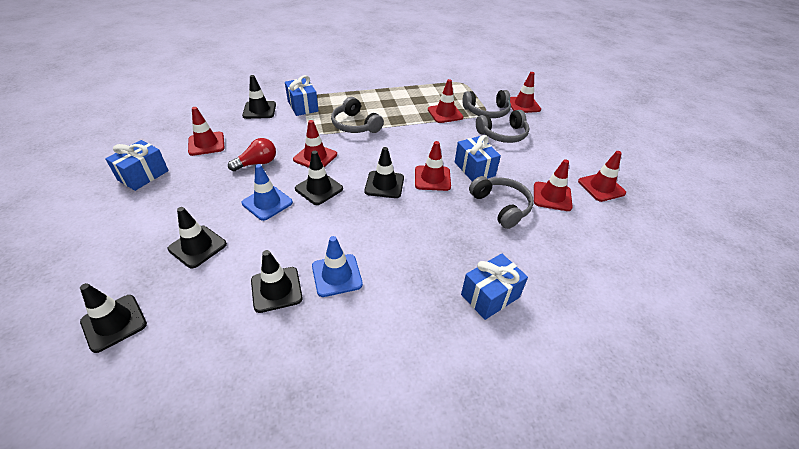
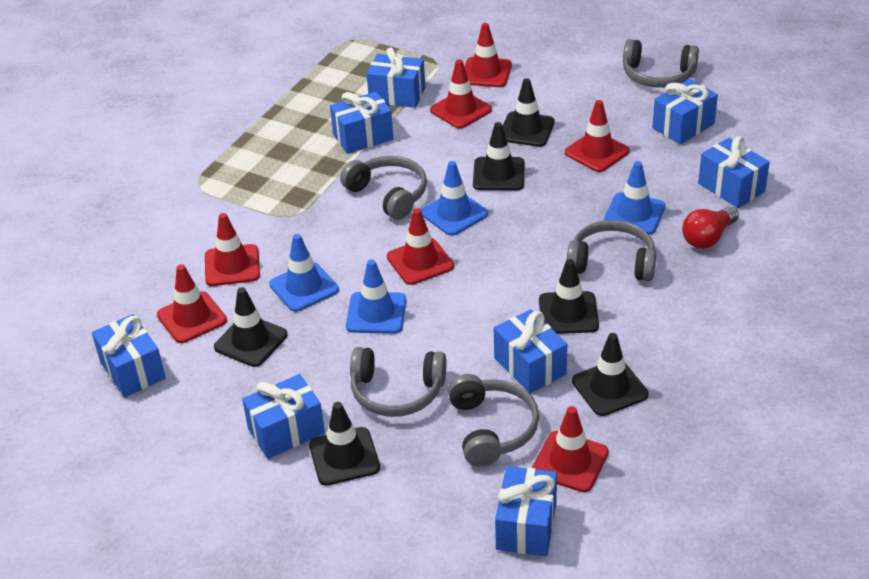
blue gift: [105,140,169,191] [285,75,318,116] [455,135,501,181] [461,253,528,320] = 4 -> [92,314,166,397] [242,374,325,459] [330,92,393,154] [367,48,425,108] [494,309,567,393] [495,466,557,556] [652,79,718,144] [698,136,770,208] = 8
blue traffic cone: [242,164,293,221] [312,236,363,297] = 2 -> [269,234,339,312] [346,259,406,334] [421,161,488,236] [604,161,665,235] = 4
grey headphones: [331,97,384,133] [462,90,511,118] [469,176,534,229] [476,110,529,143] = 4 -> [340,156,427,220] [350,347,446,417] [448,374,539,467] [567,220,656,281] [623,39,699,88] = 5

